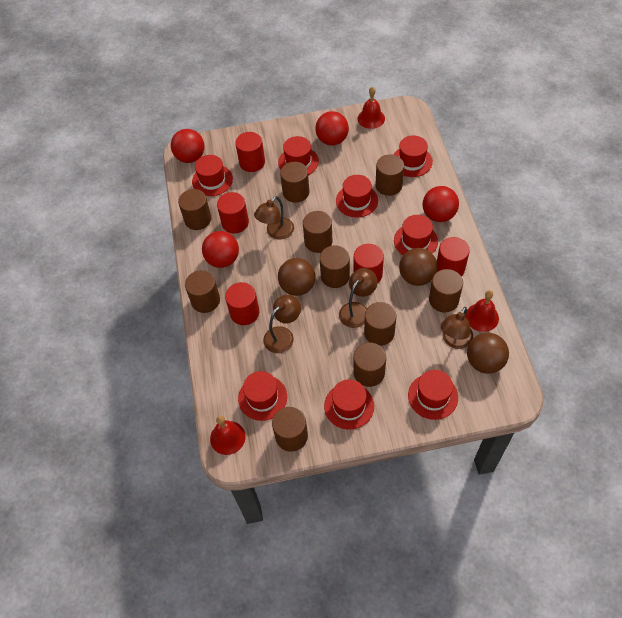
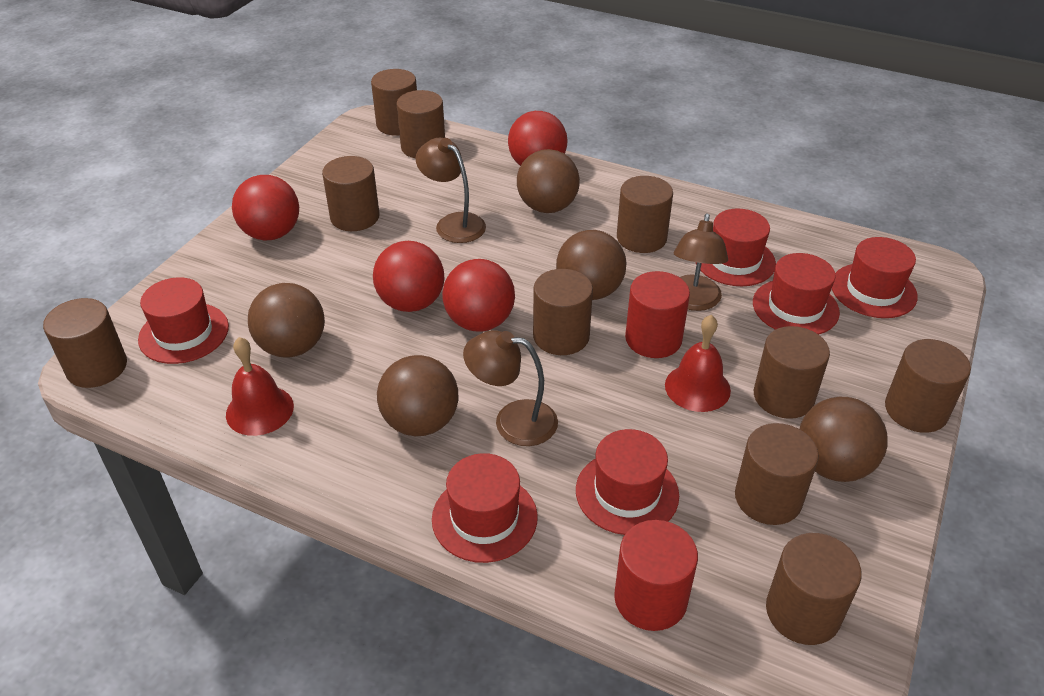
brown ball: [278,258,316,296] [399,248,438,286] [467,333,509,374] = 3 -> [248,283,325,357] [377,355,458,436] [517,149,580,213] [556,230,626,300] [800,397,888,482] = 5
brown lamp: [254,196,294,240] [263,294,301,353] [339,268,378,328] [441,307,473,349] = 4 -> [416,138,486,243] [463,330,558,446] [674,213,728,311] = 3
red bell: [210,416,246,455] [358,87,385,129] [465,290,499,332] = 3 -> [226,337,294,436] [665,315,731,412] = 2
red cylinder: [217,192,249,234] [225,282,259,325] [235,132,265,172] [354,244,384,283] [437,237,470,276] = 5 -> [614,520,698,631] [625,271,690,358] = 2
red hat: [192,155,233,196] [238,371,287,421] [278,136,319,175] [324,380,374,430] [336,175,378,218] [393,135,433,177] [394,215,438,255] [408,370,458,420] = 8 -> [138,277,229,364] [432,453,538,563] [576,429,679,535] [695,209,776,286] [753,253,840,335] [832,237,918,318] = 6

